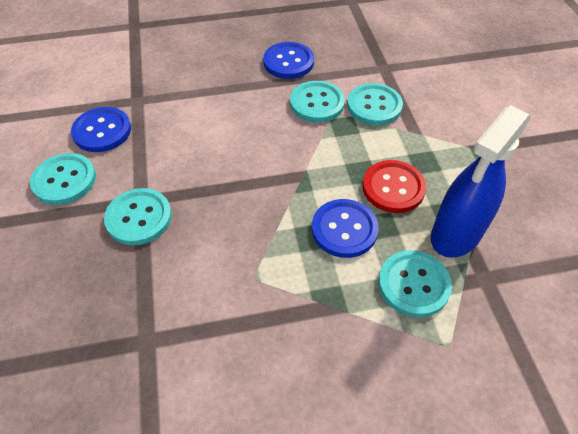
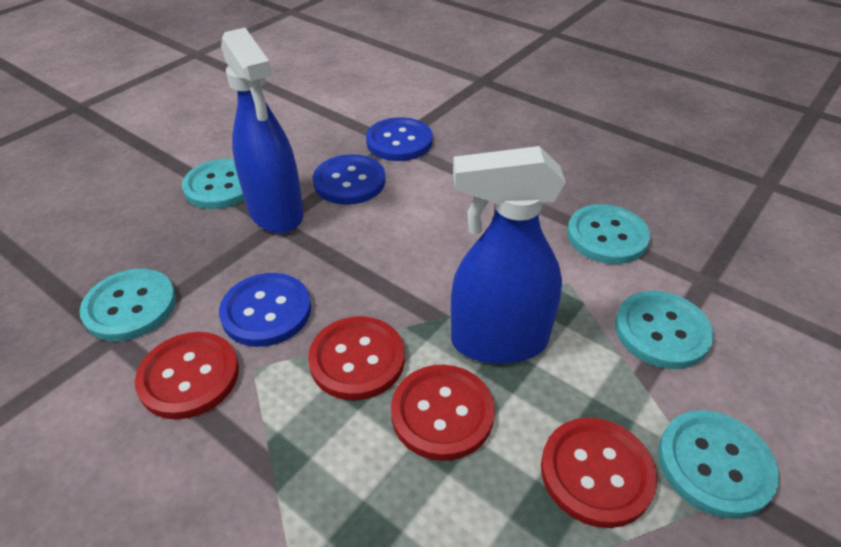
blue spray bottle: [431,105,530,258] = 1 -> [221,28,304,233] [451,146,566,364] = 2
red button: [362,160,426,213] = 1 -> [135,332,239,419] [308,316,405,400] [391,365,495,461] [541,418,657,528] = 4

